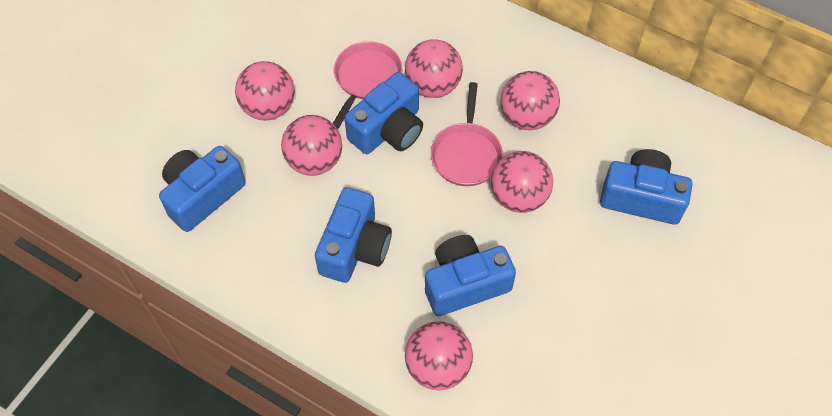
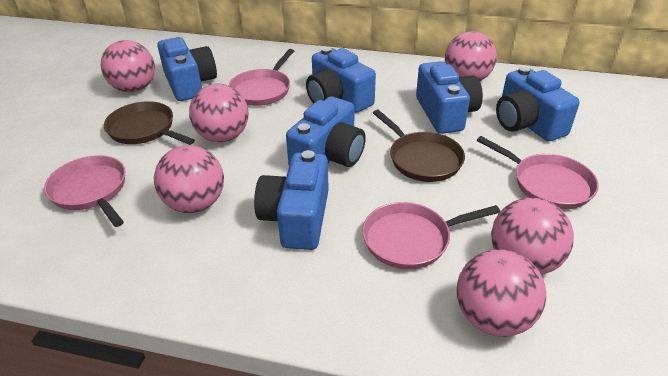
blue camera: [159,146,246,232] [315,187,392,283] [345,72,423,154] [425,235,516,316] [600,149,692,225] = 5 -> [157,37,217,101] [254,150,329,250] [286,96,366,167] [306,47,376,113] [416,61,483,134] [496,66,580,141] = 6
brown pan: none = 0 -> [104,101,195,145] [373,110,465,182] = 2
pink pan: [333,41,402,129] [431,82,503,186] = 2 -> [44,155,125,227] [229,49,294,106] [362,202,500,269] [477,136,599,209] = 4

